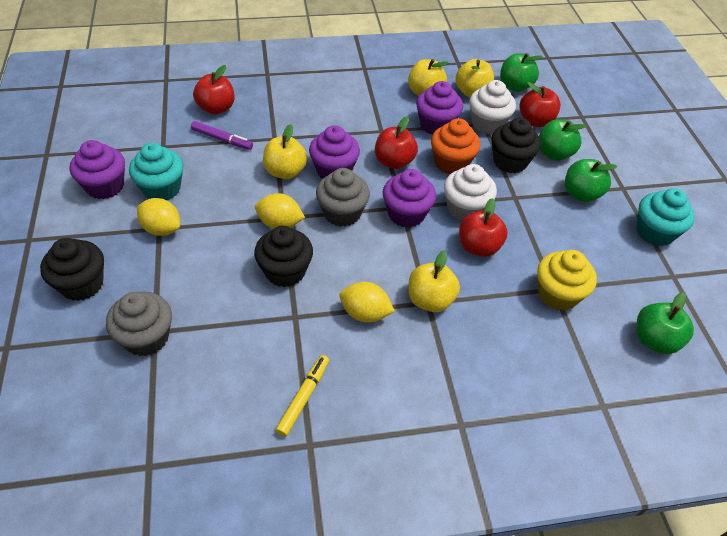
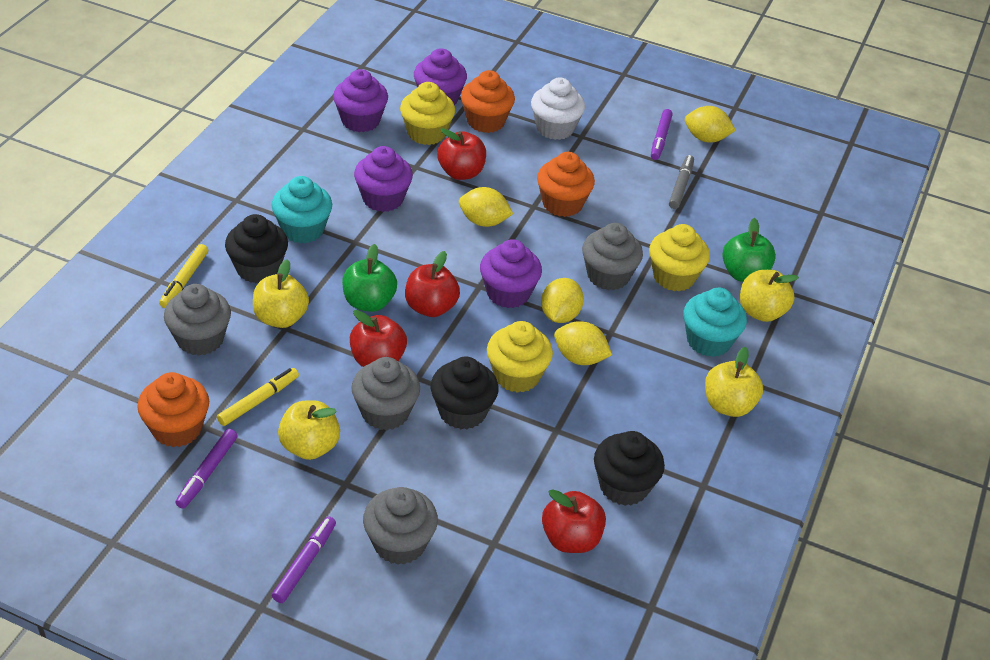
green apple: [500,53,543,92] [539,119,586,161] [565,159,617,202] [637,292,694,354] = 4 -> [342,244,397,312] [722,218,776,282] = 2
grey cupcake: [106,292,172,356] [316,168,370,227] = 2 -> [164,284,231,356] [351,357,420,430] [363,487,438,565] [582,223,643,290] = 4
grey marker: none = 0 -> [669,155,694,209] = 1
orange cupcake: [431,118,480,174] = 1 -> [137,372,209,447] [461,70,515,133] [537,152,595,217] = 3
purple marker: [191,121,253,150] = 1 -> [175,429,238,509] [272,516,336,603] [651,109,673,160] = 3
white cupcake: [444,164,497,221] [469,80,516,134] = 2 -> [531,77,585,140] = 1
yellow cupcake: [537,250,597,311] = 1 -> [400,82,455,145] [487,321,553,393] [649,224,710,291] = 3
yellow lemon: [137,198,180,236] [255,193,305,229] [339,282,395,323] = 3 -> [459,187,513,227] [541,278,584,323] [554,321,612,365] [685,106,736,142] = 4
yellow marker: [276,355,329,437] = 1 -> [159,244,208,308] [217,368,299,426] = 2

